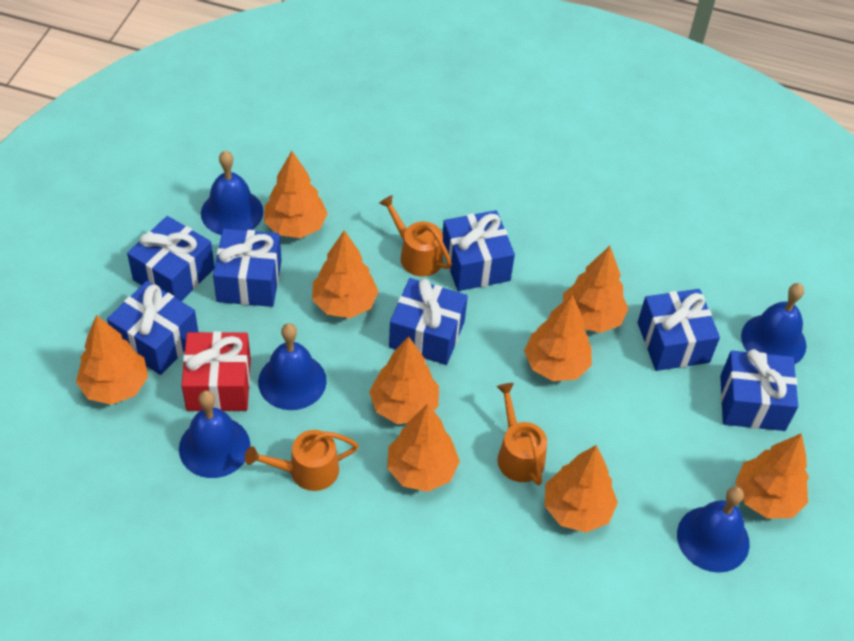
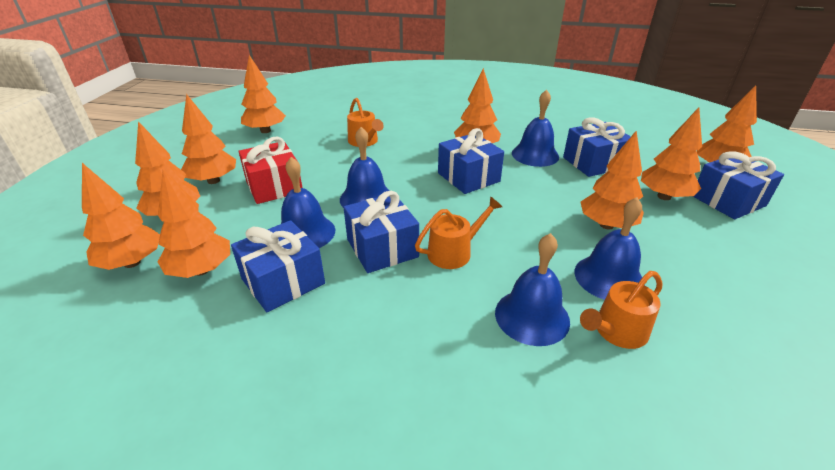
blue gift: [107,281,198,375] [127,216,215,301] [213,229,282,307] [389,278,468,365] [443,210,515,291] [637,289,720,371] [720,349,798,431] = 7 -> [231,220,325,312] [344,191,419,273] [438,128,504,194] [563,117,631,177] [693,151,784,219] = 5

